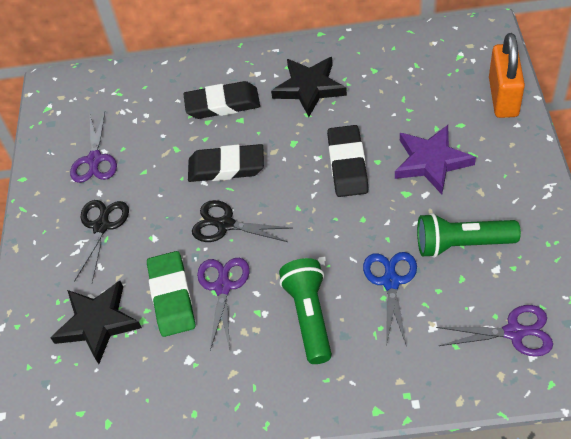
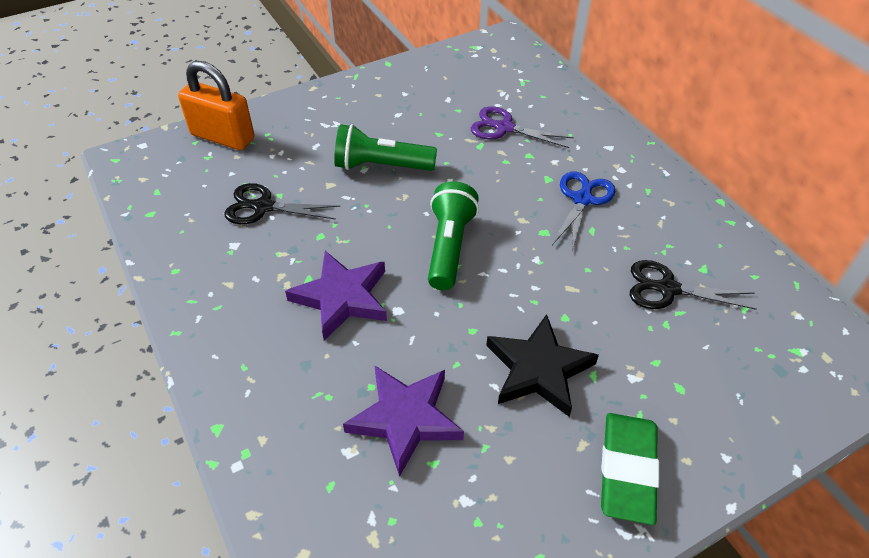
black eraser: [184,81,260,119] [188,144,264,182] [327,125,369,197] = 3 -> none = 0
black star: [50,281,142,364] [271,57,347,117] = 2 -> [486,314,599,417] = 1
purple scissors: [70,111,117,183] [197,258,250,350] [436,305,553,357] = 3 -> [471,106,574,148] = 1
purple star: [395,125,476,194] = 1 -> [285,251,387,341] [343,366,464,477] = 2

